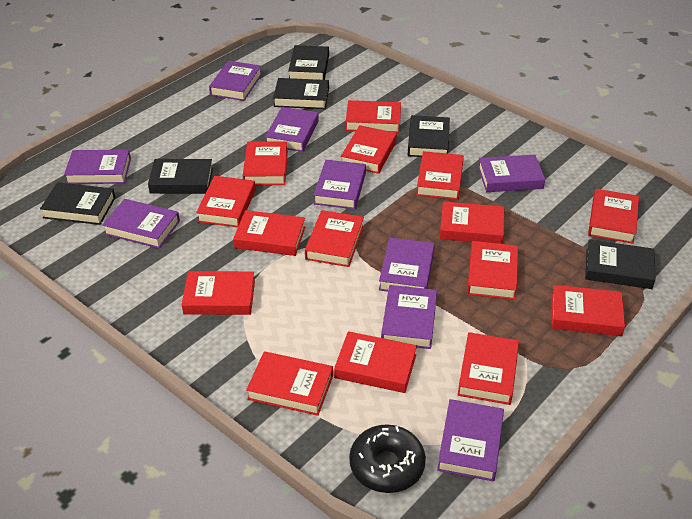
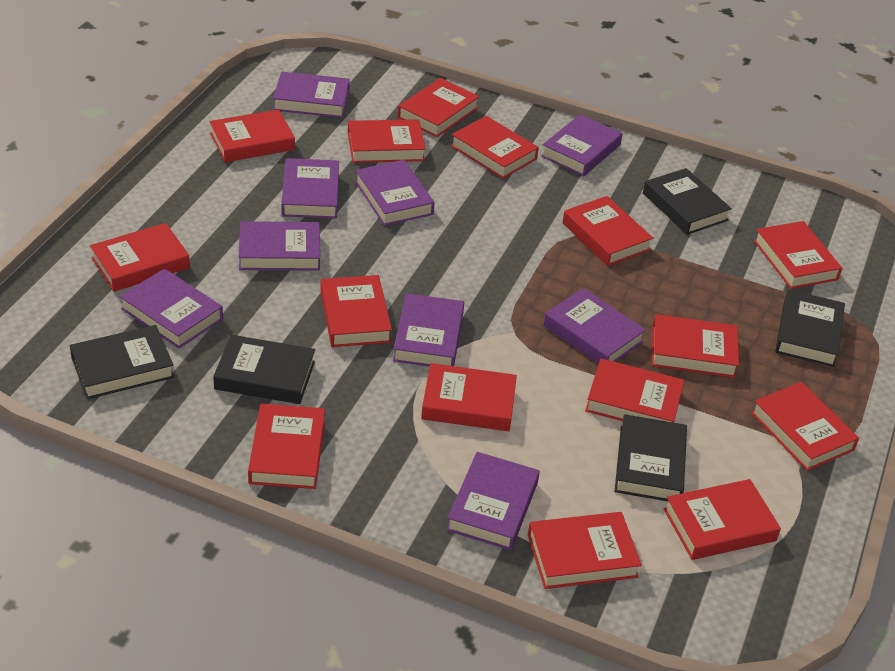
black book: [40,182,115,225] [148,159,213,194] [273,78,329,109] [288,45,329,80] [408,115,450,157] [585,240,656,289] = 6 -> [70,325,174,399] [213,335,315,404] [615,414,687,502] [643,168,732,235] [775,290,845,367] = 5
black donut: [349,424,426,493] = 1 -> none = 0

